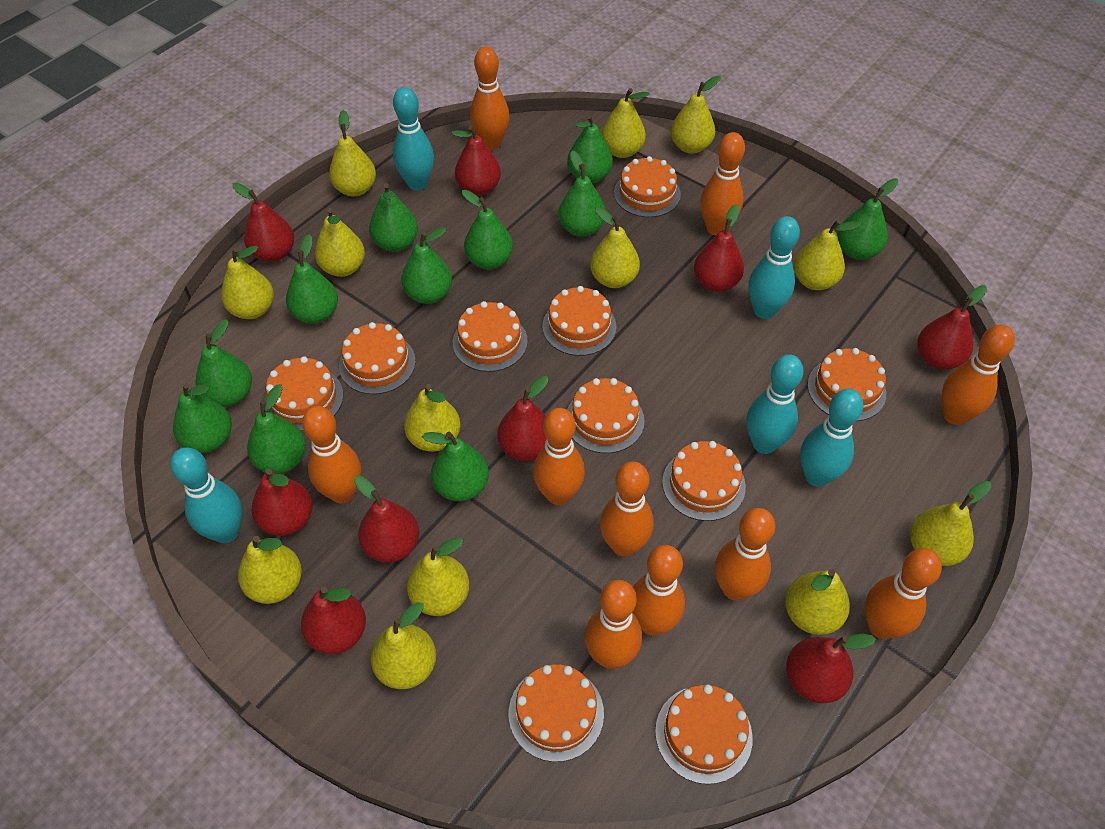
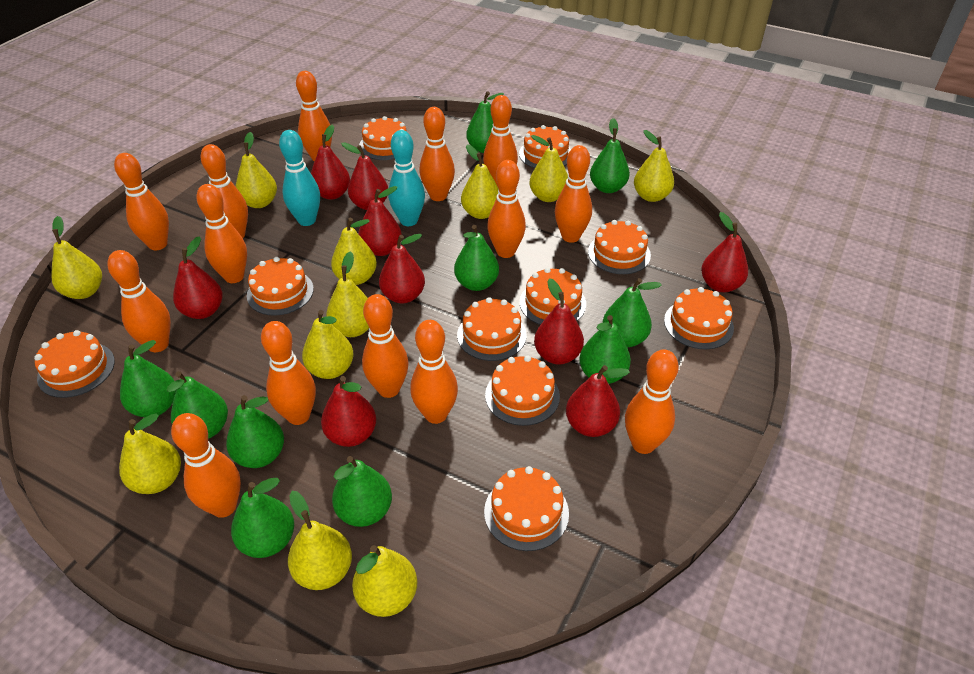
green pear: [173,383,232,453] [196,320,252,407] [247,384,306,474] [286,234,338,324] [369,183,418,252] [401,227,452,304] [422,432,489,501] [462,190,513,270] [558,150,606,237] [567,115,613,184] [837,178,898,260] = 11 -> [120,340,176,417] [167,371,228,439] [226,395,284,468] [231,478,294,558] [332,456,392,527] [454,225,499,291] [466,91,504,153] [579,315,631,384] [590,118,630,193] [602,278,662,347] = 10
orange bowling pin: [302,406,361,503] [470,47,510,150] [533,408,585,505] [584,580,642,669] [600,462,654,557] [632,545,685,636] [700,132,745,236] [715,508,775,601] [865,548,942,639] [942,325,1015,425] = 10 -> [107,250,171,352] [114,153,169,250] [171,413,241,518] [196,184,247,283] [200,144,248,238] [261,321,316,425] [296,71,332,161] [362,294,409,398] [410,320,458,424] [419,107,455,201] [483,95,518,186] [487,160,526,258] [555,145,592,243] [625,349,679,454] = 14
turquoise bowling pin: [170,447,242,543] [393,87,434,191] [746,354,804,454] [748,216,800,319] [800,389,863,487] = 5 -> [279,130,320,226] [388,130,425,226] = 2
yellow pear: [221,246,274,319] [238,536,302,604] [315,208,365,277] [329,110,376,196] [371,602,436,689] [404,384,460,452] [407,537,469,616] [590,207,640,288] [601,88,649,158] [671,76,720,154] [785,569,850,635] [794,220,862,290] [910,481,992,566] = 13 -> [51,216,102,299] [119,413,181,494] [236,132,277,208] [288,491,352,590] [302,310,354,379] [326,251,369,337] [331,218,377,285] [352,545,417,617] [461,144,499,219] [529,135,568,202] [634,130,674,202] = 11

